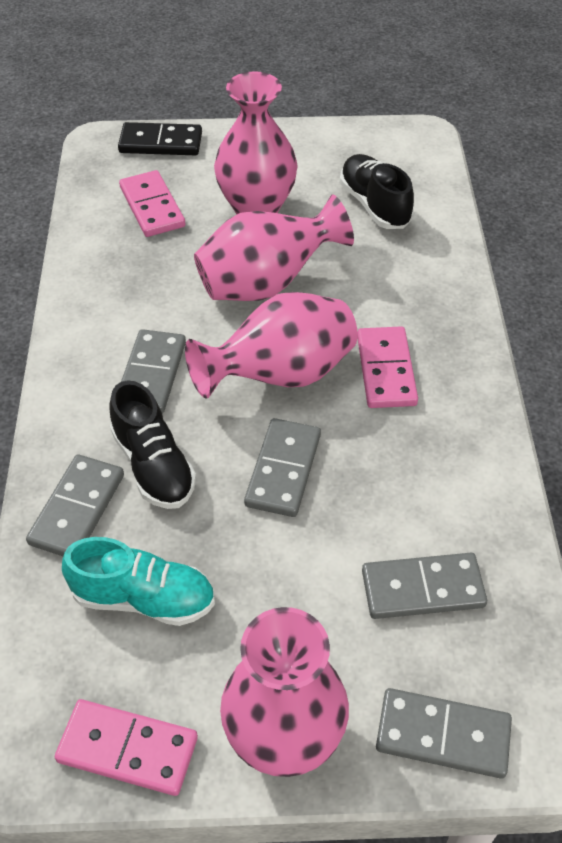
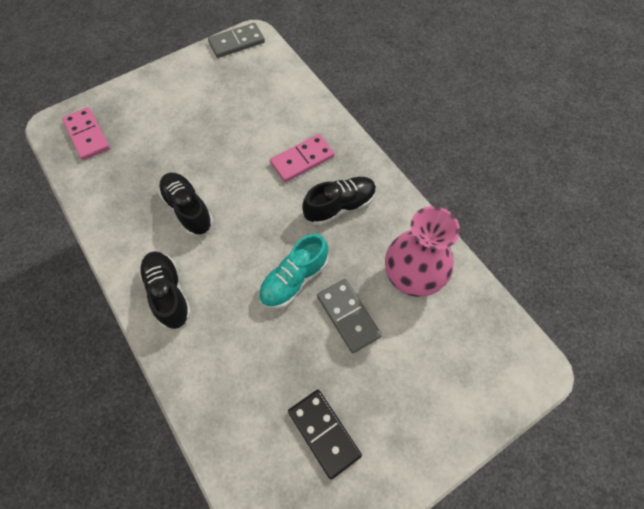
black shoe: [109,380,196,509] [340,154,414,229] = 2 -> [139,251,191,329] [158,173,213,236] [302,177,376,226] = 3
grey domino: [26,454,124,556] [121,329,186,414] [244,418,321,517] [362,553,487,619] [376,688,512,779] = 5 -> [208,23,265,58] [317,279,382,353] = 2
pink domino: [55,699,198,796] [119,170,185,237] [357,326,418,408] = 3 -> [62,107,110,160] [270,134,335,182] = 2
pink vase: [185,292,358,399] [194,195,354,301] [214,71,298,214] [220,607,349,777] = 4 -> [385,206,460,297] = 1

